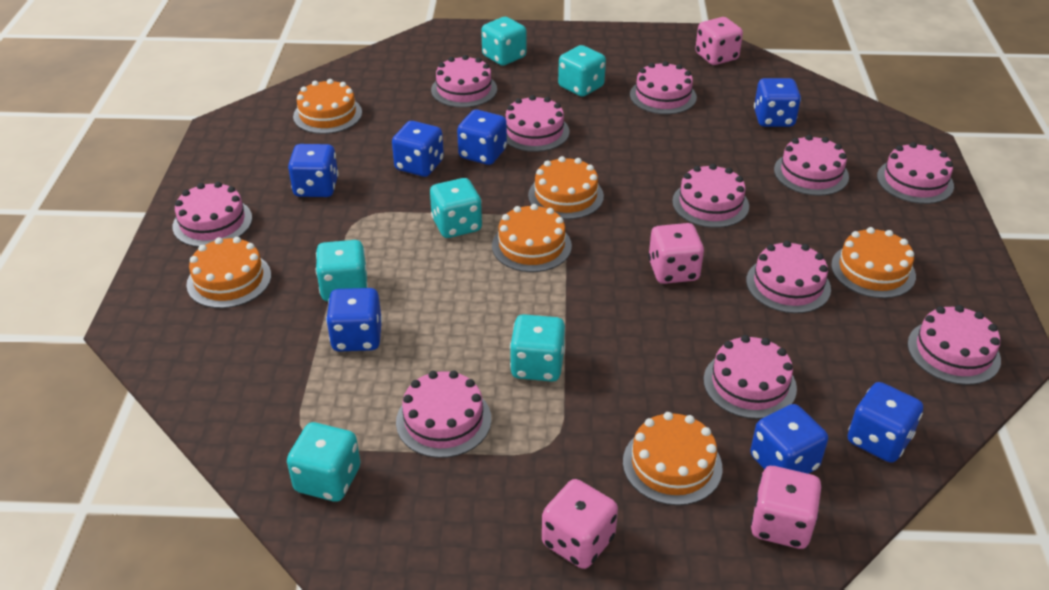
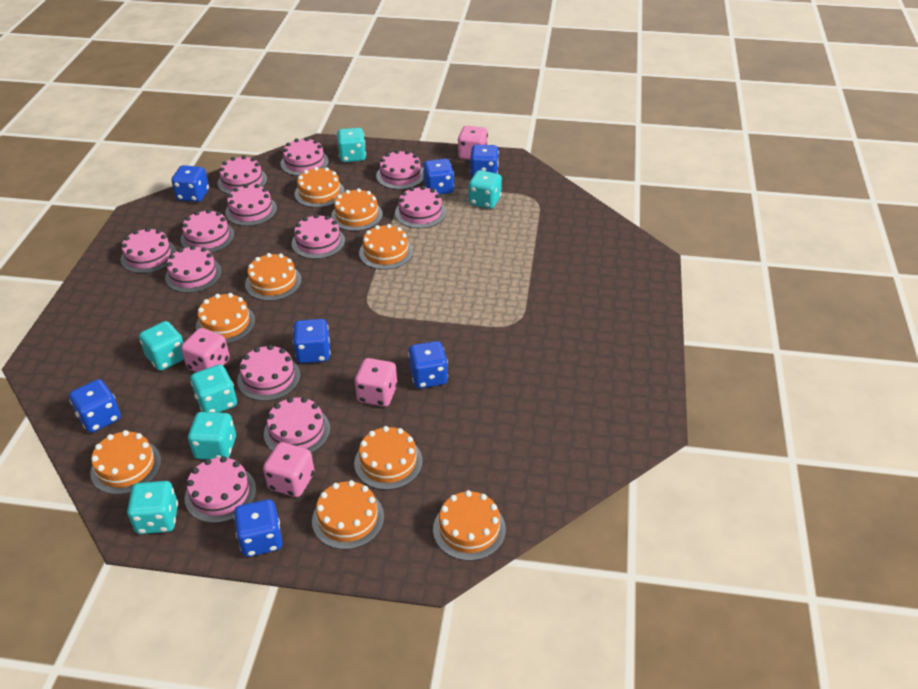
orange cake: [187,237,271,308] [293,79,362,134] [492,204,572,272] [528,156,604,219] [623,412,723,505] [831,227,916,298] = 6 -> [90,430,161,495] [196,293,255,343] [245,253,302,301] [295,167,345,208] [312,480,384,550] [331,188,383,231] [354,426,423,490] [359,224,413,270] [433,490,506,561] = 9
pink cake: [173,182,252,247] [396,370,491,458] [431,55,497,108] [506,95,569,152] [630,61,697,114] [672,164,749,228] [704,335,797,419] [746,241,831,313] [774,135,849,196] [877,142,954,204] [907,305,1001,385] = 11 -> [121,227,176,273] [165,245,222,293] [180,209,234,253] [185,456,256,523] [218,155,267,194] [225,184,277,226] [237,345,300,401] [264,397,330,453] [281,137,329,176] [292,214,345,259] [376,150,424,189] [395,186,446,228] = 12

